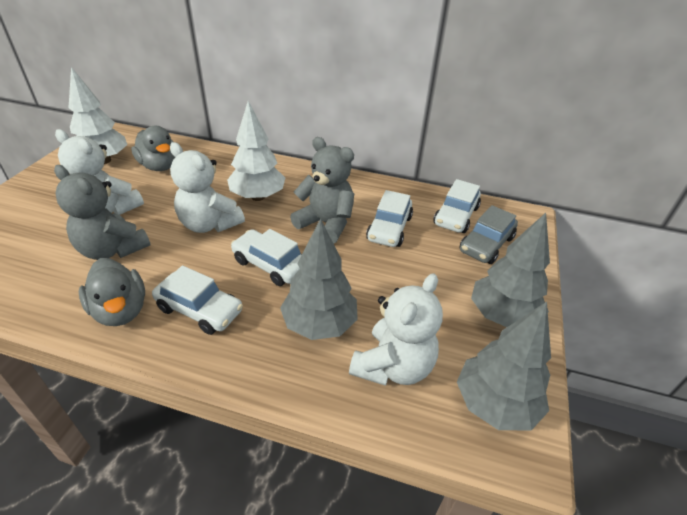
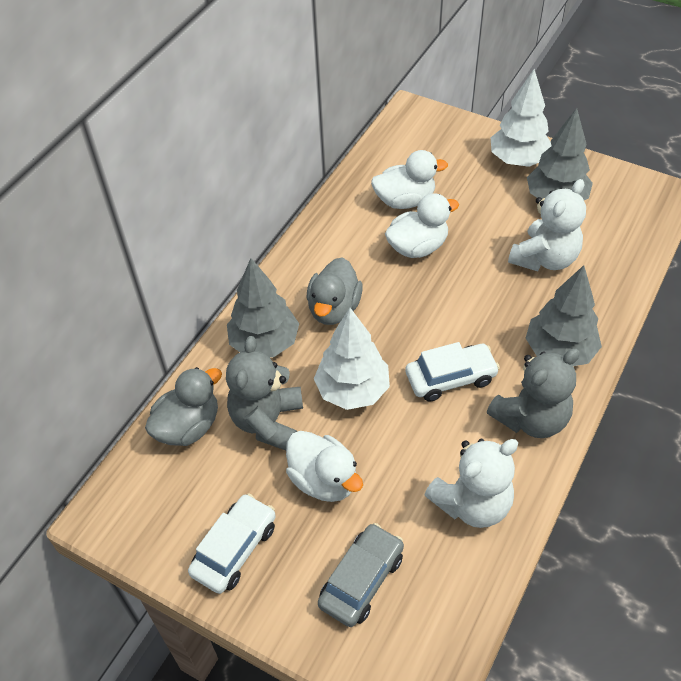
white car: [152,266,243,335] [231,229,302,286] [366,190,413,247] [434,179,481,233] = 4 -> [188,494,276,594] [406,342,500,402] = 2
white duck: none = 0 -> [286,431,363,502] [371,150,448,209] [385,193,459,258] = 3
white teddy bear: [55,129,144,215] [170,142,245,233] [349,273,443,386] = 3 -> [424,439,518,528] [508,179,586,271] = 2

